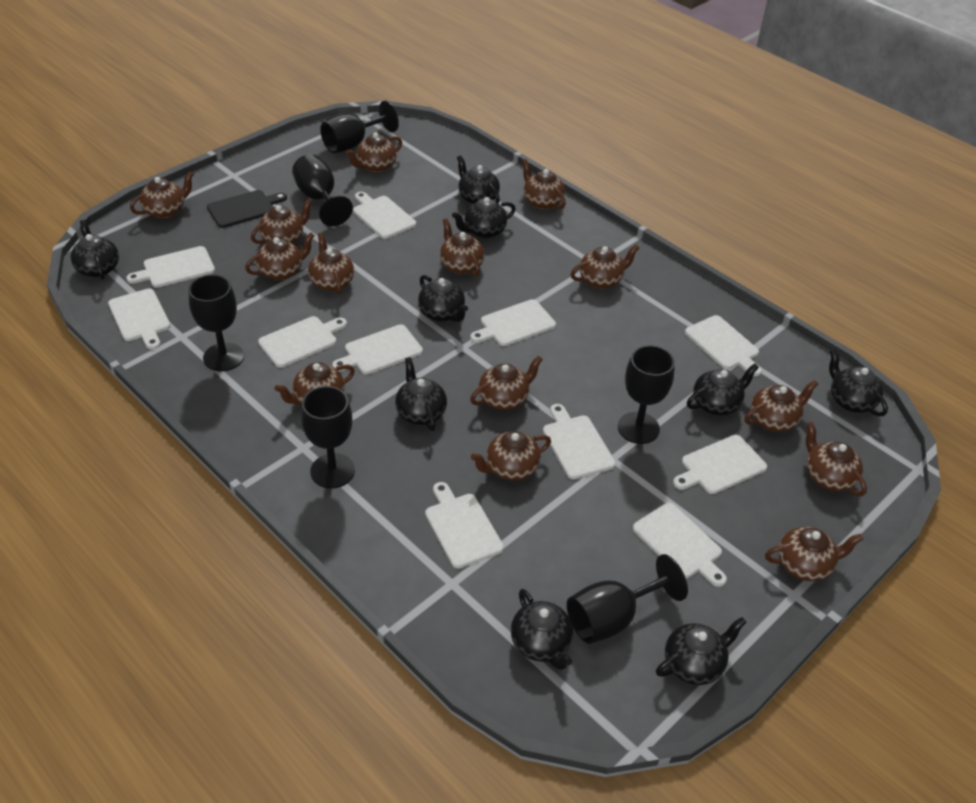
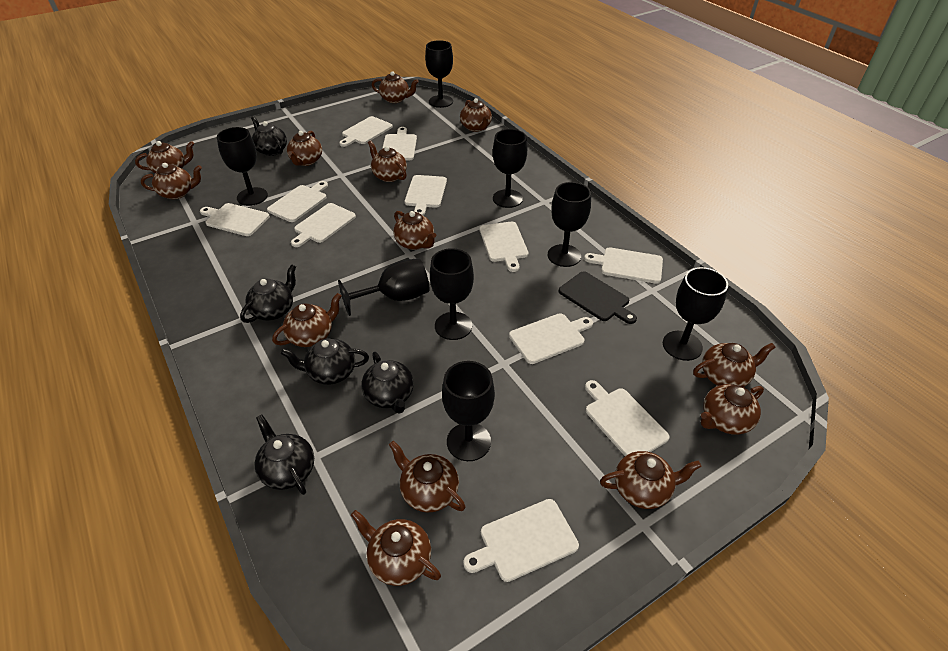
black goblet: [188,274,244,372] [292,154,353,226] [301,386,355,488] [320,101,399,153] [567,554,688,644] [618,345,675,444] = 6 -> [217,127,268,206] [338,258,430,316] [425,40,453,108] [430,248,474,340] [442,361,495,461] [493,129,527,208] [548,182,591,267] [663,267,728,361] = 8
black teapot: [71,220,119,280] [395,357,447,431] [418,275,468,322] [452,197,516,239] [457,155,500,204] [511,589,573,670] [656,617,746,685] [687,363,759,415] [829,349,888,416] = 9 -> [240,264,296,323] [251,116,287,156] [254,414,314,495] [281,339,369,385] [361,352,414,414] = 5
brown teapot: [130,171,194,219] [245,233,315,280] [251,199,313,244] [275,362,355,404] [308,233,354,295] [346,133,402,173] [440,218,485,276] [470,356,543,410] [471,431,551,481] [522,159,566,210] [571,244,639,289] [744,380,818,432] [765,527,863,581] [806,422,867,496] = 14 -> [135,141,194,173] [141,163,202,199] [272,293,342,347] [287,131,322,166] [351,510,441,586] [368,140,407,182] [372,71,419,103] [389,440,465,512] [393,211,436,250] [460,98,492,132] [600,451,701,509] [693,343,776,387] [701,384,764,435] = 13

